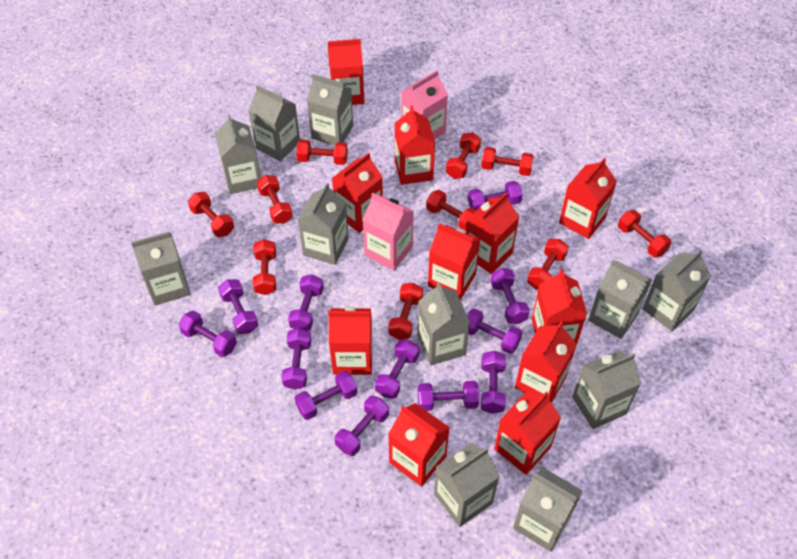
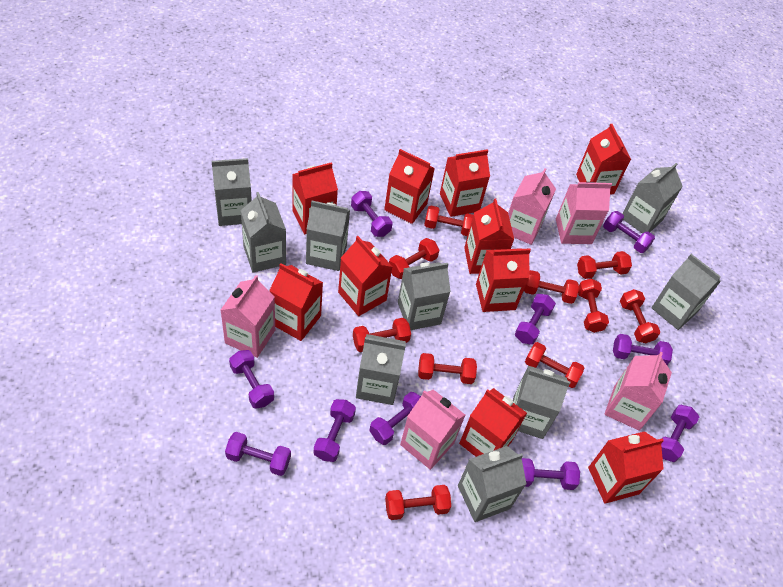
grey carton: [131,231,190,305] [215,114,261,194] [248,85,300,161] [298,183,349,265] [307,74,353,146] [418,282,470,365] [434,443,499,527] [513,467,582,552] [572,351,641,429] [588,259,652,339] [642,250,711,331] = 11 -> [211,158,252,226] [240,192,286,272] [306,201,350,271] [356,334,406,405] [398,262,451,330] [458,446,526,522] [513,366,570,439] [622,163,683,233] [651,254,721,330] = 9
pink carton: [363,193,414,270] [401,70,448,140] = 2 -> [221,275,275,358] [400,389,465,470] [508,168,556,245] [556,182,612,244] [604,352,672,431] = 5
purple dumbbell: [178,311,237,357] [218,279,258,334] [282,328,311,390] [288,274,324,331] [294,371,357,420] [334,396,389,456] [375,339,419,399] [418,381,479,411] [467,308,523,354] [468,181,523,210] [481,351,506,414] [490,268,530,324] = 12 -> [225,432,291,476] [229,350,274,409] [314,399,356,462] [351,191,392,237] [369,392,421,445] [515,294,556,345] [522,458,580,490] [603,211,655,253] [613,334,673,365] [661,405,699,462] = 10
red carton: [328,39,364,105] [328,306,373,375] [332,153,383,233] [389,403,450,487] [395,106,435,185] [428,223,480,300] [466,193,519,274] [494,392,561,475] [515,322,577,403] [532,269,587,346] [559,158,617,239] = 11 -> [269,263,323,341] [292,162,338,234] [338,236,392,316] [384,149,435,224] [440,149,490,217] [459,388,527,457] [464,198,514,274] [476,248,531,312] [576,124,631,195] [588,431,664,504] = 10

